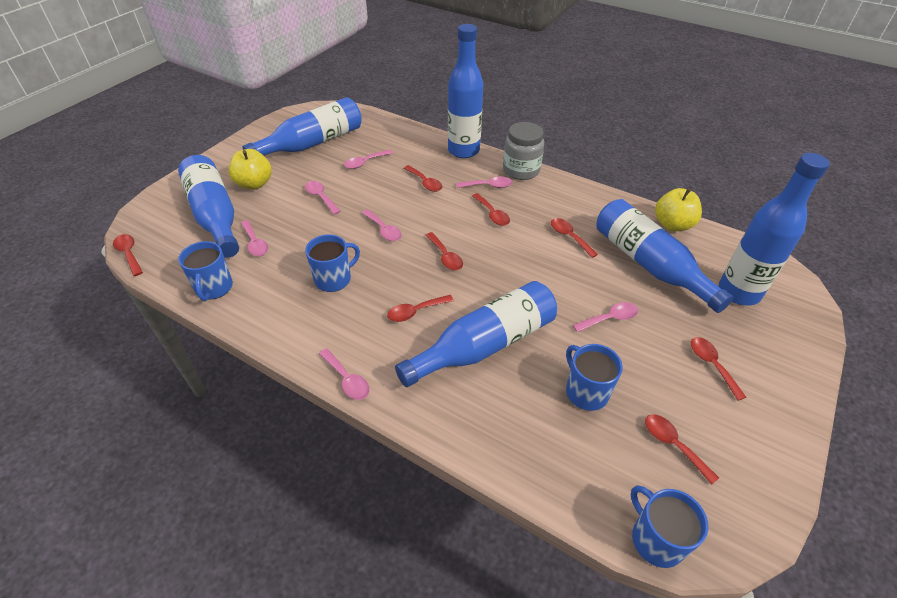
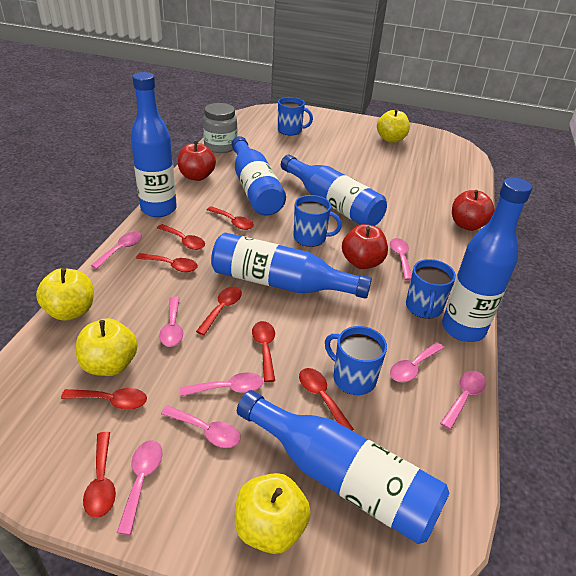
pink spoon: [241,220,268,256] [305,181,341,215] [319,348,370,400] [344,150,393,169] [362,209,402,241] [456,177,512,188] [573,302,638,332] = 7 -> [90,232,142,269] [117,440,163,535] [159,296,183,347] [161,405,241,448] [180,372,263,396] [390,238,412,280] [390,342,444,382] [440,371,486,430] = 8
red apple: none = 0 -> [178,141,216,181] [342,224,388,269] [452,190,495,231] = 3
yellow apple: [228,149,272,190] [655,188,702,231] = 2 -> [36,268,94,321] [76,318,138,376] [234,473,311,554] [377,109,410,143] = 4

